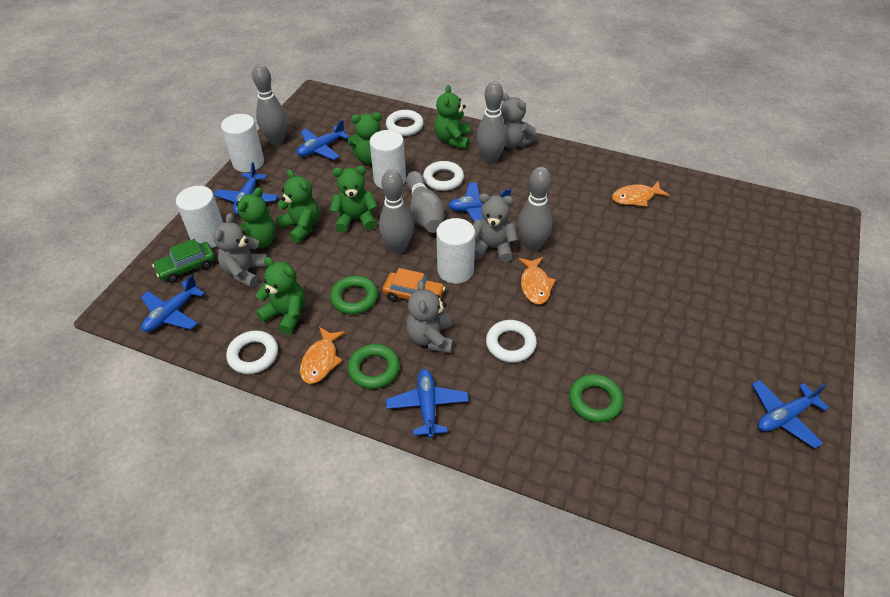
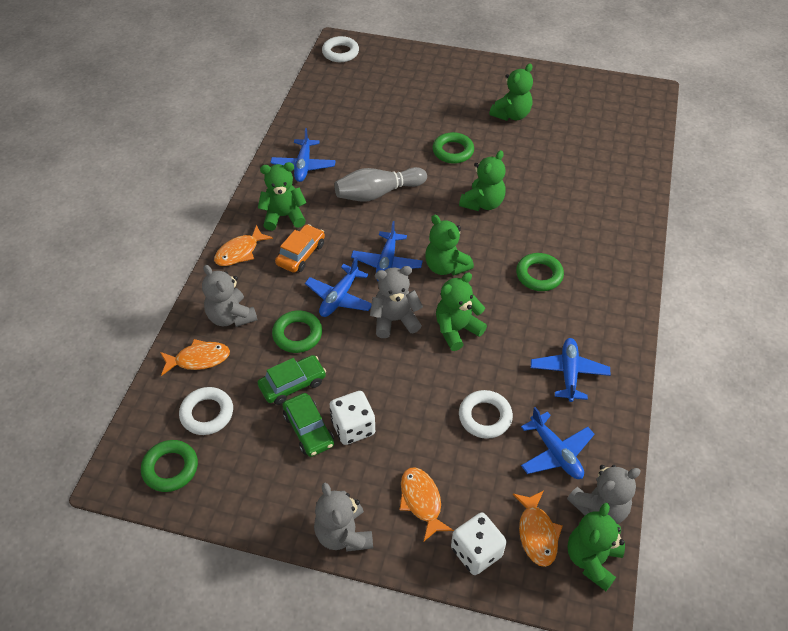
blue plane: [141,275,205,332] [214,162,278,215] [297,120,349,160] [386,369,469,438] [448,182,511,221] [752,380,829,448] = 6 -> [270,128,336,182] [305,257,372,317] [351,221,423,281] [521,407,594,479] [531,338,611,402] = 5
green car: [152,239,215,283] = 1 -> [257,355,326,405] [282,393,334,457] = 2
green ring: [330,276,378,314] [348,344,400,389] [569,374,624,422] = 3 -> [141,440,198,492] [272,310,322,353] [433,132,474,164] [516,253,564,291] = 4
grey bowling pin: [252,64,287,145] [379,169,413,254] [406,171,444,233] [477,81,507,164] [518,167,552,252] = 5 -> [334,167,427,201] = 1
orange fish: [300,327,345,384] [518,257,556,304] [612,182,670,207] = 3 -> [160,339,230,376] [214,225,273,266] [399,467,454,541] [513,491,562,567] = 4
white cylinder: [176,186,223,248] [221,114,264,172] [370,130,406,189] [436,218,475,284] = 4 -> none = 0
white dice: none = 0 -> [330,391,375,445] [451,513,506,575] = 2
white ring: [226,331,278,374] [386,110,424,136] [423,161,464,191] [486,320,537,363] = 4 -> [179,387,233,435] [322,36,359,62] [459,390,513,439] = 3

